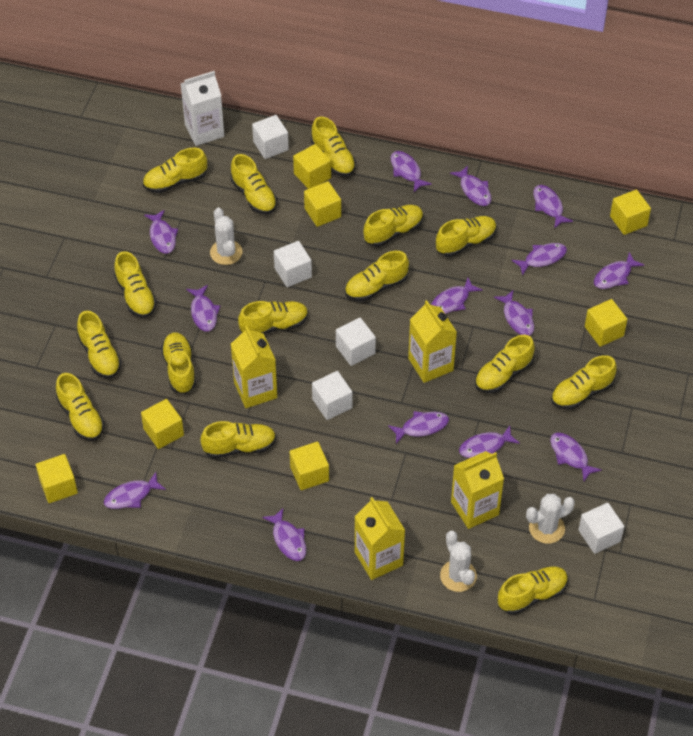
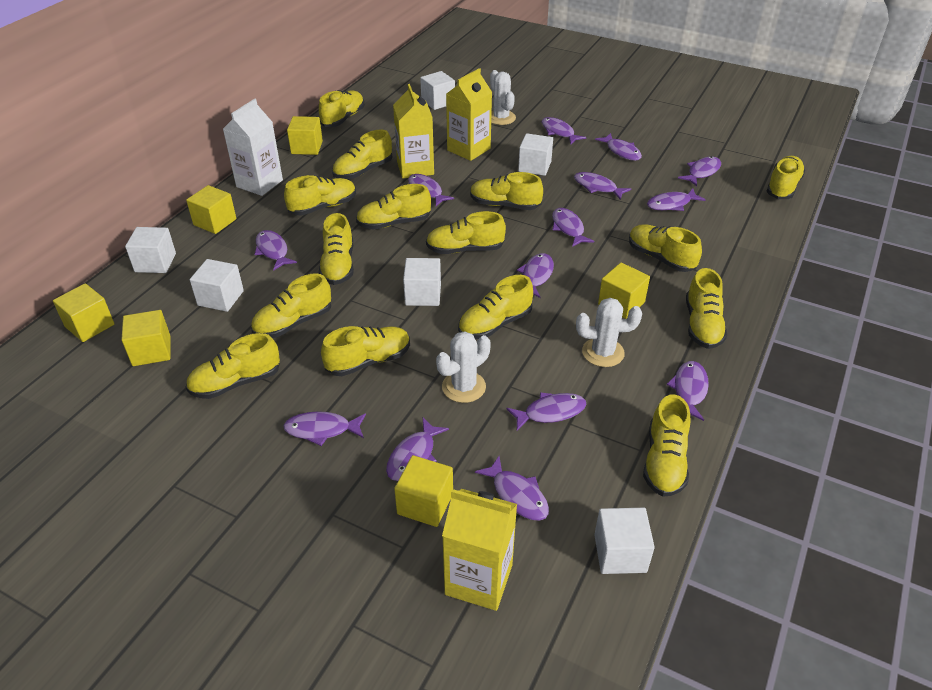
white cube: [252,115,289,159] [274,241,312,287] [312,371,352,420] [336,318,376,366] [578,503,624,554] = 5 -> [125,227,176,273] [190,259,244,312] [403,258,441,306] [420,71,455,110] [518,133,553,176] [594,508,655,574] = 6
yellow carton: [231,326,277,408] [355,497,405,580] [408,300,457,383] [451,451,504,529] = 4 -> [393,84,434,178] [442,489,517,611] [446,68,492,161] = 3
yellow cube: [36,454,78,503] [141,399,184,449] [290,442,329,490] [293,144,331,189] [304,181,341,227] [585,299,627,347] [610,189,651,235] = 7 -> [53,283,114,342] [122,310,170,366] [186,185,236,234] [287,116,323,155] [394,455,453,527] [598,263,650,319] = 6

